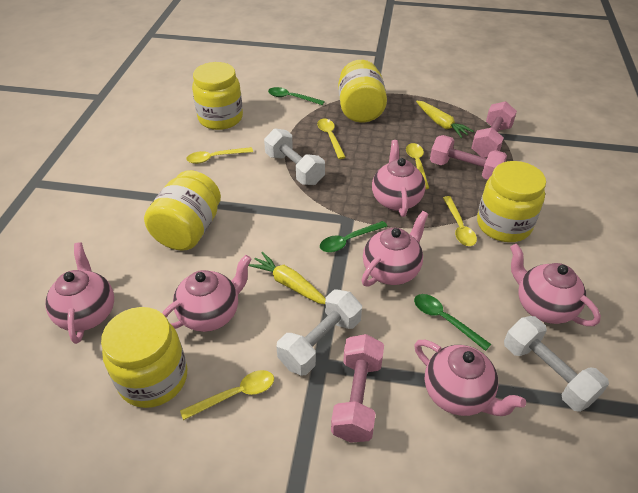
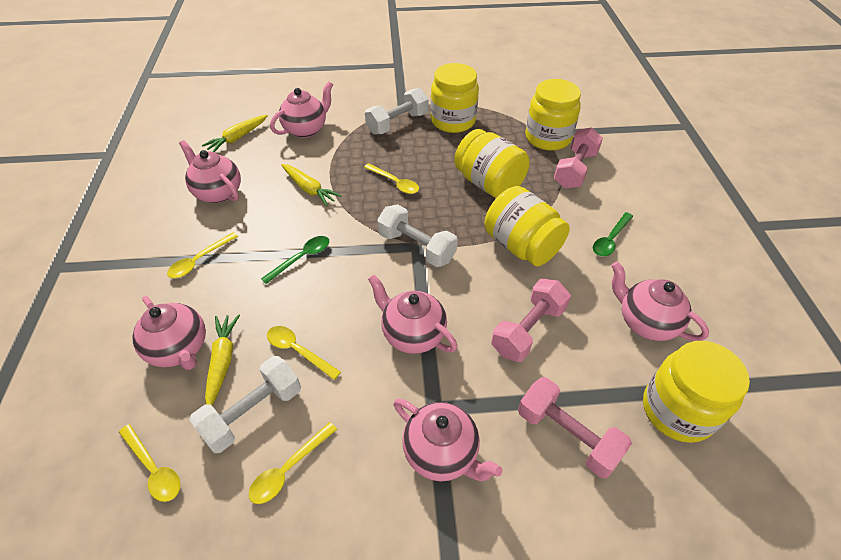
green spoon: [268,87,325,105] [320,221,387,253] [414,294,491,351] = 3 -> [261,236,329,284] [593,212,633,256] = 2
yellow carrot: [248,252,326,304] [416,101,474,138] = 2 -> [202,115,268,152] [205,314,240,405] [281,164,341,206] = 3

